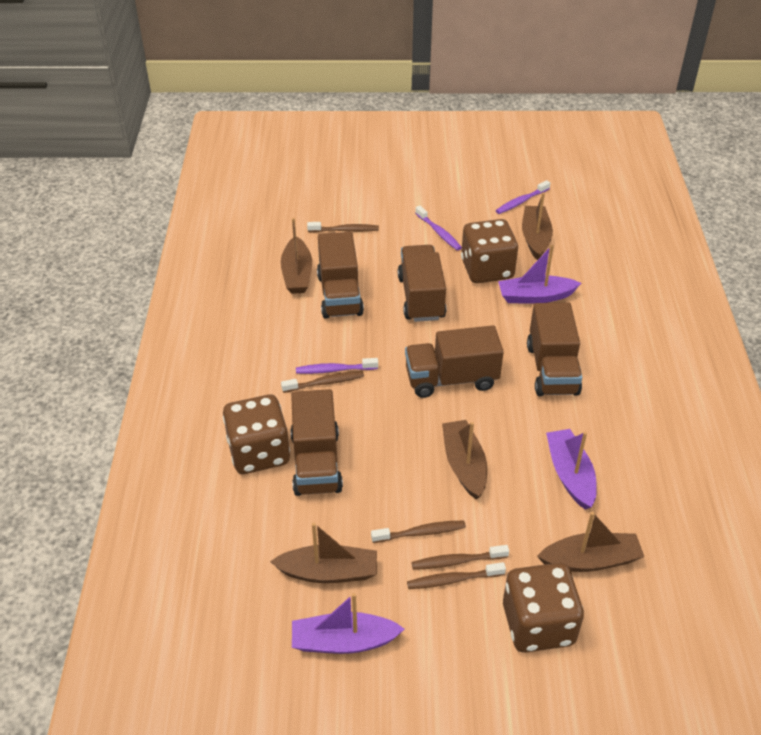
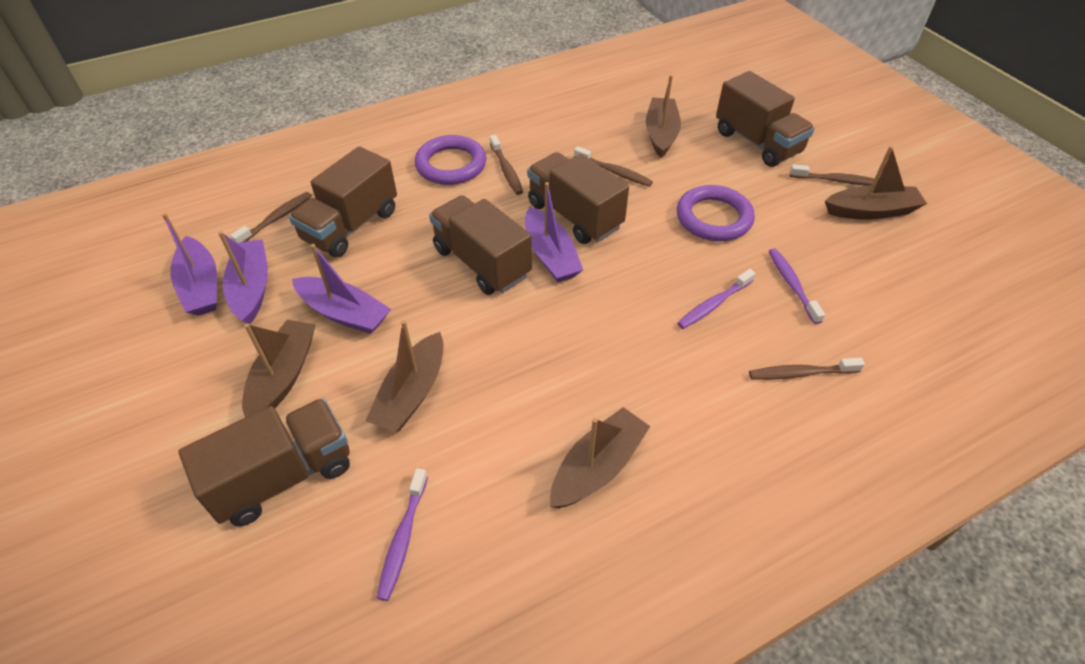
brown dice: [223,395,290,474] [461,219,518,283] [503,563,584,653] = 3 -> none = 0
purple boat: [292,593,404,654] [498,245,581,304] [546,429,597,510] = 3 -> [162,213,217,316] [218,231,268,325] [292,244,391,334] [525,182,583,282] = 4
purple ring: none = 0 -> [415,135,486,185] [677,185,755,241] = 2

